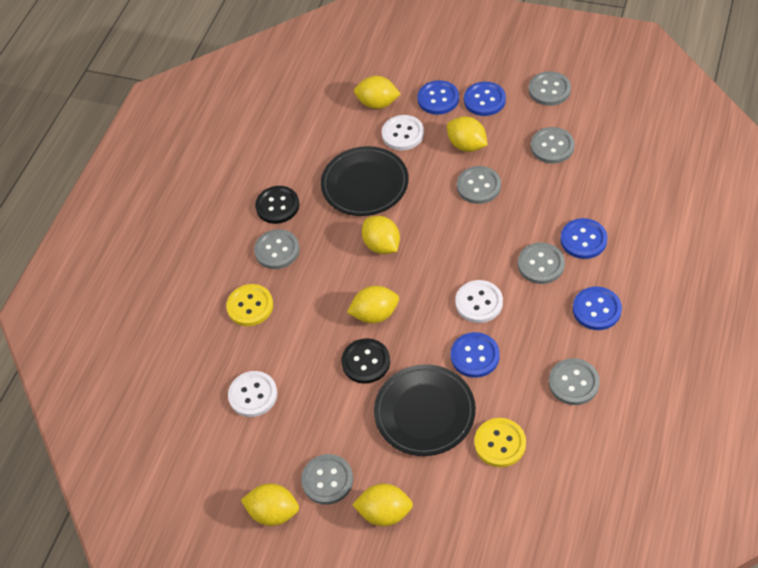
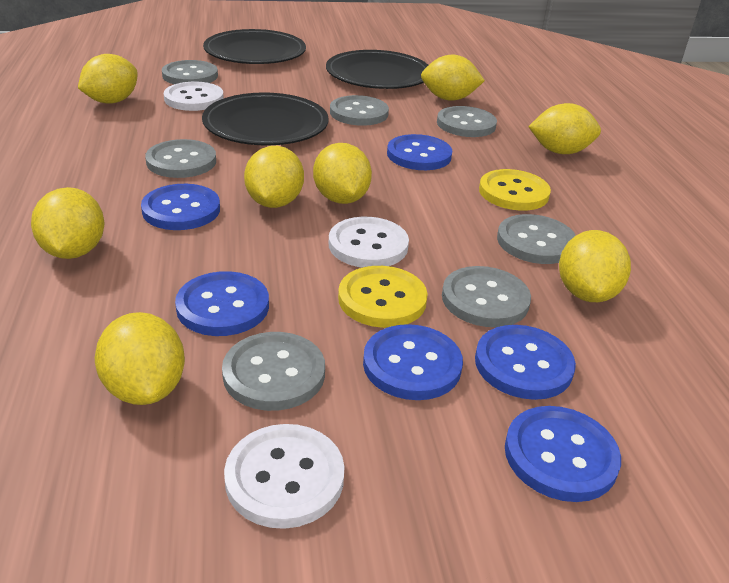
black button: [255,186,300,224] [341,338,390,384] = 2 -> none = 0
black plate: [321,146,409,216] [374,364,476,456] = 2 -> [202,93,329,145] [203,29,306,64] [326,50,428,89] = 3
blue button: [417,80,459,115] [451,332,500,378] [464,82,506,116] [560,218,608,259] [573,287,622,330] = 5 -> [141,184,220,230] [175,271,269,336] [363,324,463,400] [387,134,452,170] [475,325,576,400] [505,406,621,502] = 6
yellow lemon: [241,483,299,526] [347,286,399,323] [352,483,413,526] [354,76,400,109] [362,216,400,254] [447,116,488,152] = 6 -> [31,187,105,259] [78,54,138,104] [95,312,185,405] [244,146,304,208] [313,143,372,204] [421,55,485,101] [528,103,601,154] [559,230,631,302] = 8

